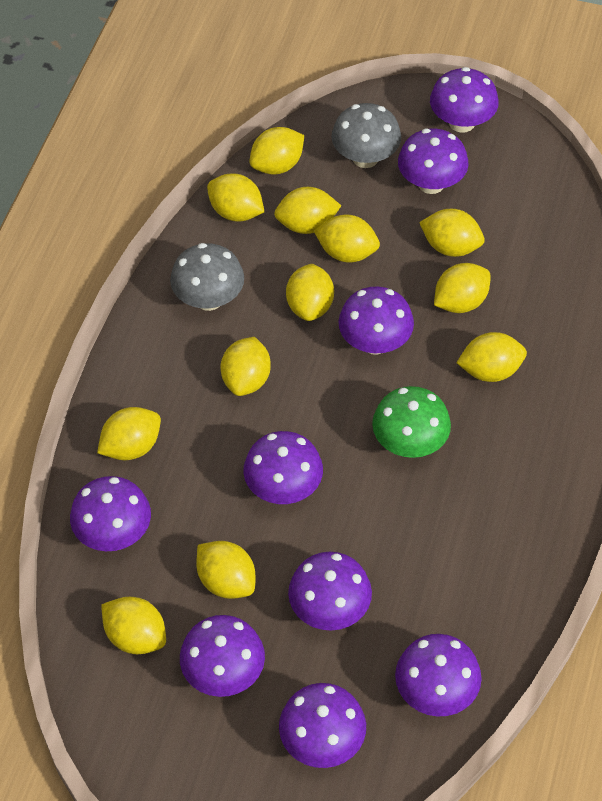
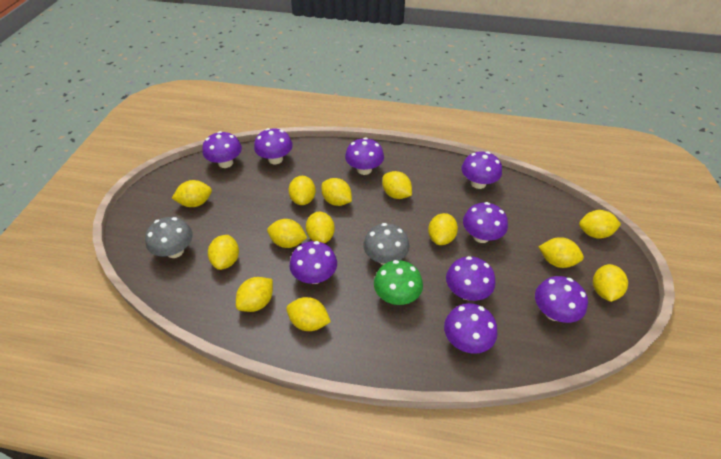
yellow lemon: [97,407,161,460] [101,597,166,654] [196,541,256,599] [207,173,264,222] [221,337,271,396] [250,127,304,174] [274,187,341,234] [286,264,334,321] [314,215,380,263] [419,209,485,257] [434,263,491,313] [456,332,527,382] = 12 -> [172,180,212,207] [208,235,239,270] [236,277,273,312] [267,219,307,248] [286,297,331,331] [288,176,316,205] [306,212,335,244] [321,178,352,206] [382,171,412,199] [428,213,458,245] [539,237,584,268] [579,210,621,239] [593,264,628,302] = 13

